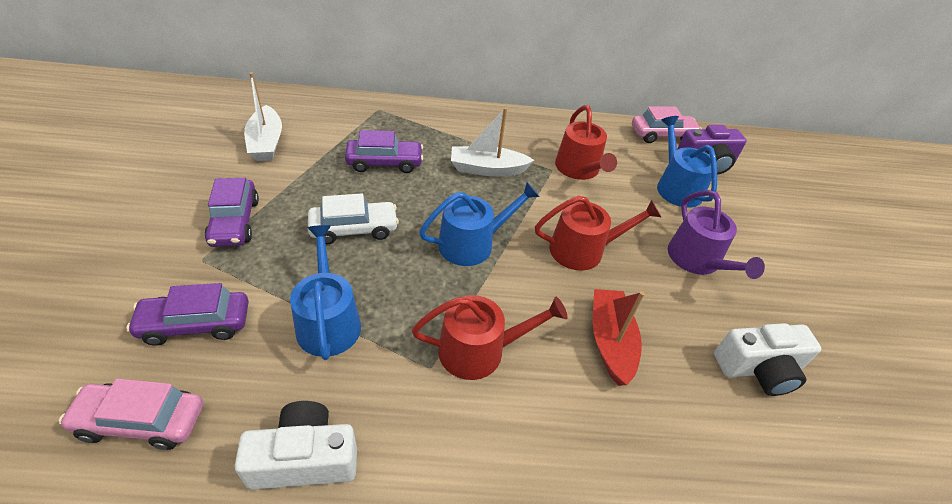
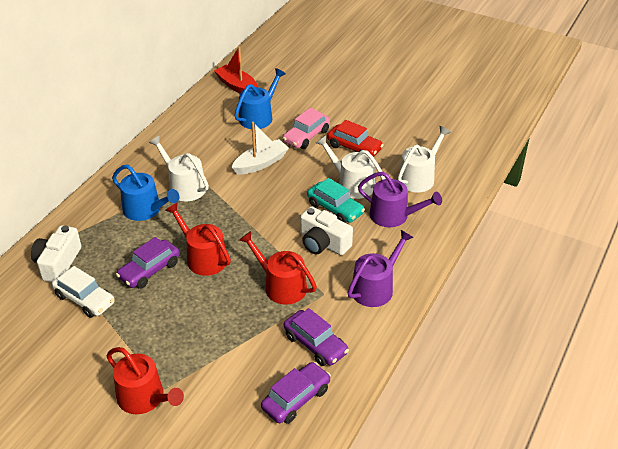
blue watering can: [290,225,361,360] [419,182,539,266] [657,116,717,208] = 3 -> [112,165,179,221] [234,68,286,129] = 2
pink car: [59,378,203,450] [632,106,702,143] = 2 -> [283,108,330,149] = 1
purple camera: [677,125,747,175] = 1 -> none = 0
purple watering can: [668,190,765,279] = 1 -> [347,230,414,307] [358,172,442,227] = 2
red car: none = 0 -> [327,120,383,157] = 1
turquoise car: none = 0 -> [307,178,365,223] = 1
white boat: [244,72,282,161] [451,108,534,177] = 2 -> [232,122,289,175] = 1
white watering can: none = 0 -> [149,136,209,201] [316,135,385,199] [398,126,451,193] = 3

